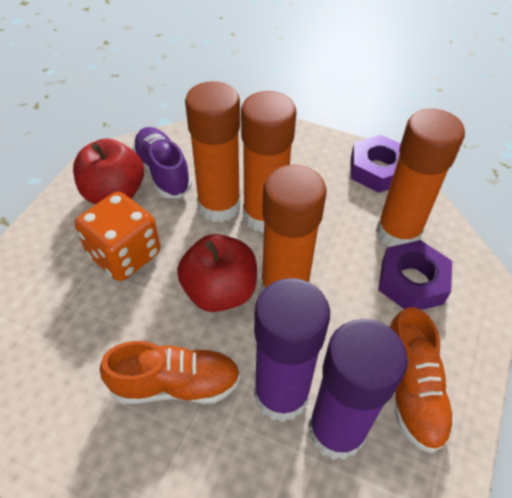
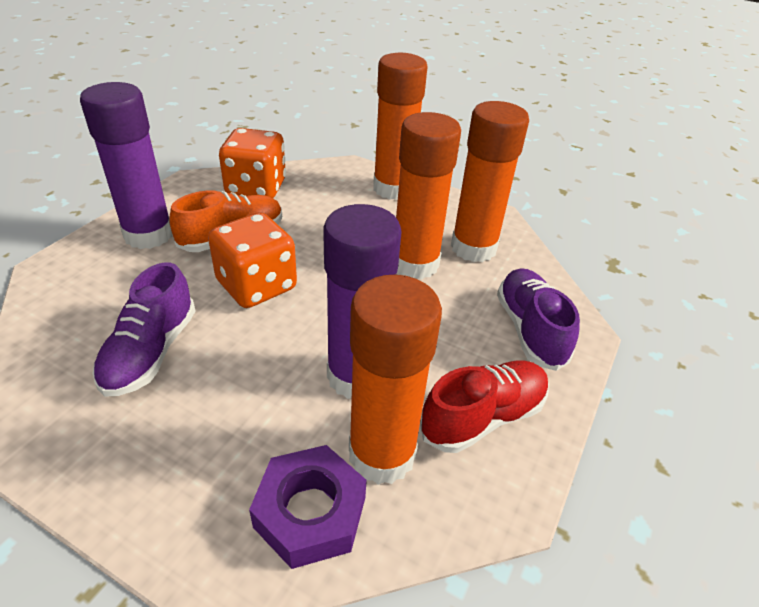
orange dice: [75,192,161,281] = 1 -> [208,212,297,308] [219,128,286,198] = 2
orange shoe: [100,341,241,404] [390,307,456,453] = 2 -> [169,190,283,252] = 1
purple nut: [351,135,401,193] [378,240,452,310] = 2 -> [249,445,367,569] = 1
purple shoe: [132,127,192,198] = 1 -> [92,262,196,397] [497,268,580,371] = 2
red apple: [73,138,144,204] [177,234,257,312] = 2 -> none = 0
red shoe: none = 0 -> [420,361,549,453] = 1

